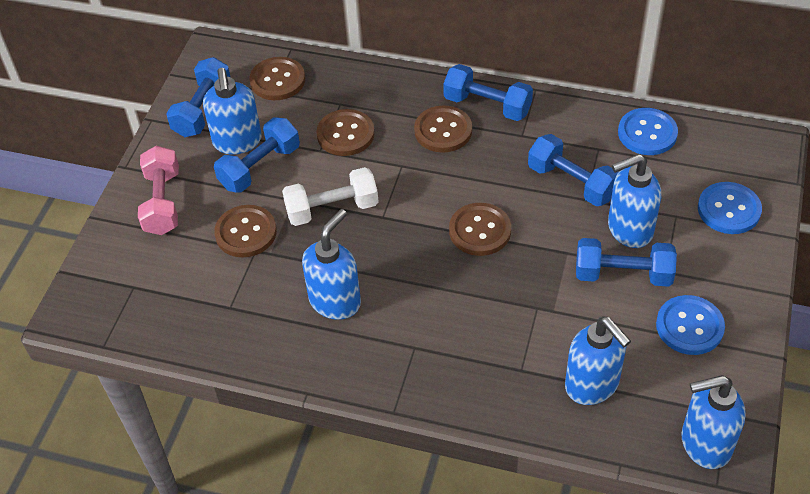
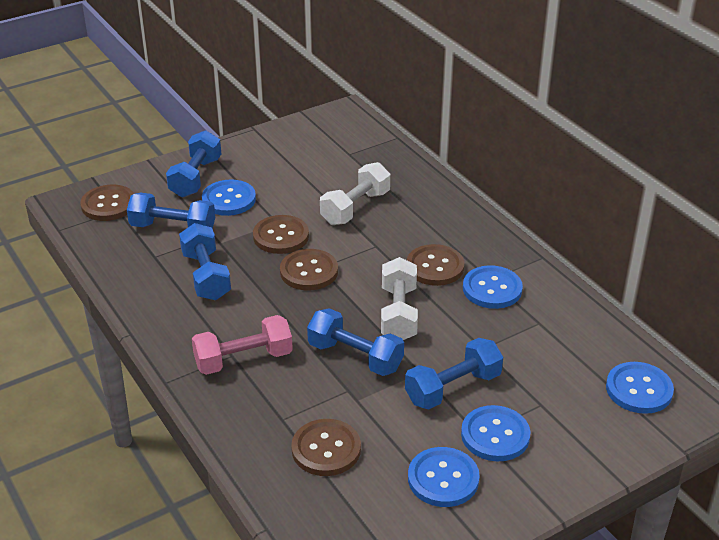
blue button: [618,108,678,155] [656,295,725,355] [698,182,762,234] = 3 -> [202,180,256,216] [408,447,480,507] [461,405,530,461] [463,265,523,309] [606,362,674,414] = 5
blue soap dispenser: [203,68,262,154] [302,209,361,320] [565,317,631,405] [608,154,661,248] [682,375,746,469] = 5 -> none = 0
white dumbbell: [282,167,379,226] = 1 -> [320,162,390,225] [381,257,418,340] = 2

